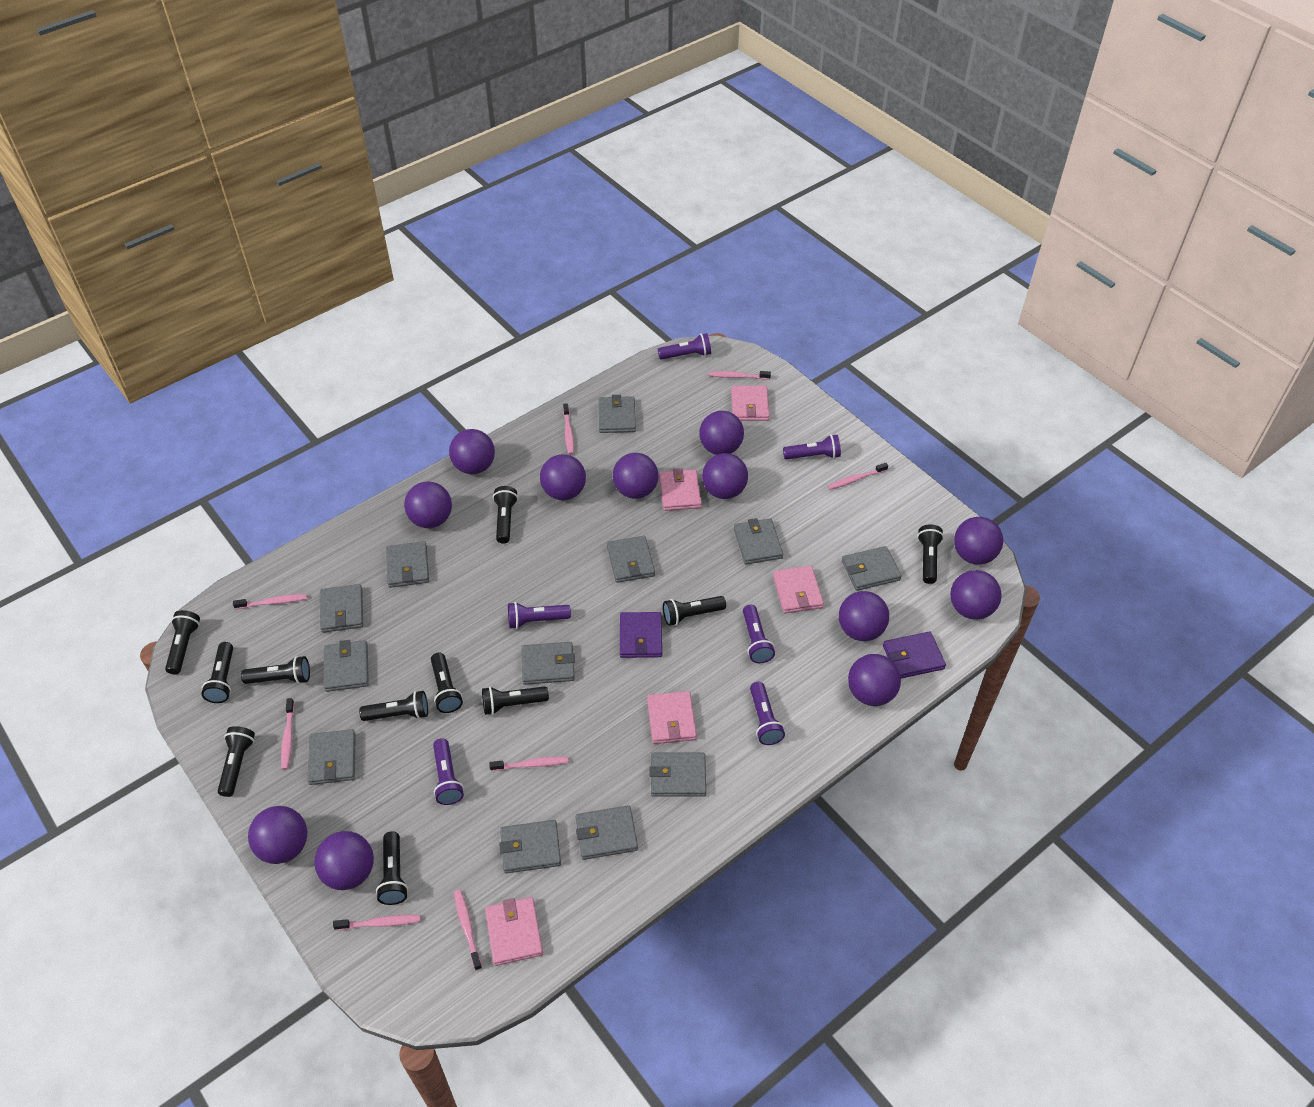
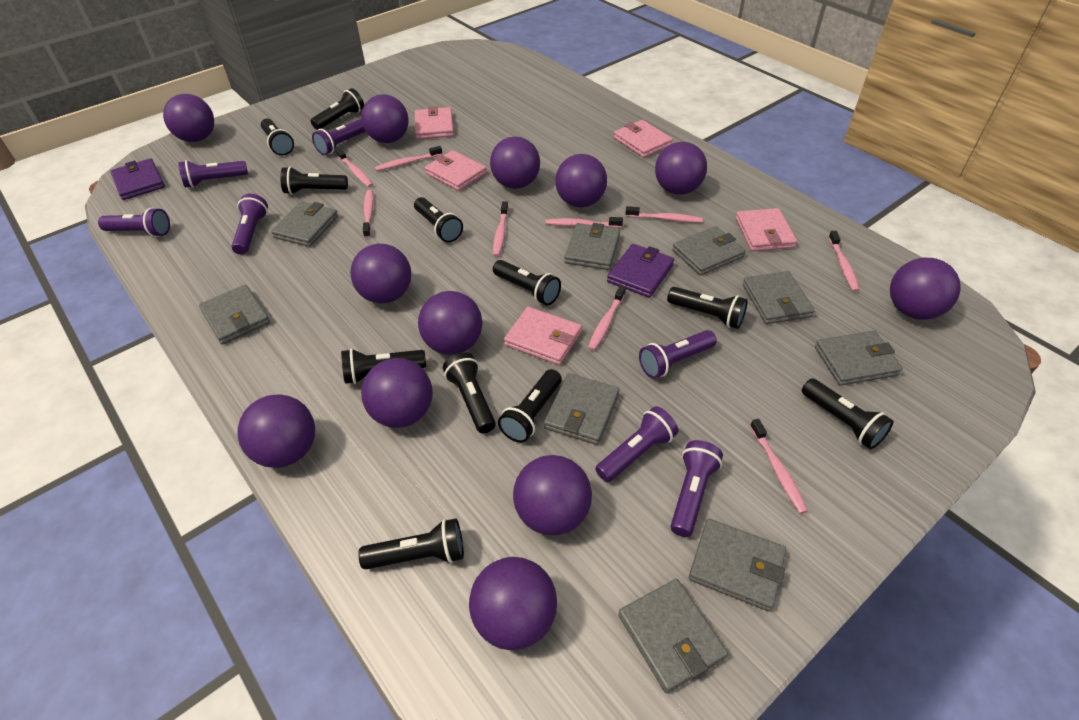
grey wallet: [307,729,356,785] [320,584,363,633] [324,640,369,692] [386,541,429,588] [499,820,561,873] [521,642,575,685] [575,805,638,860] [598,395,636,433] [607,536,655,583] [649,753,706,797] [734,518,783,564] [842,546,902,591] = 12 -> [199,285,270,345] [271,201,338,247] [544,373,620,445] [564,223,620,270] [618,579,728,693] [672,226,745,275] [689,519,786,611] [743,271,815,324] [815,331,903,386] = 9
pink toothbrush: [233,594,307,609] [281,698,294,770] [333,915,421,930] [454,890,482,970] [489,757,569,771] [563,403,574,454] [709,371,771,380] [828,463,888,490] = 8 -> [336,148,373,187] [363,190,373,238] [375,146,442,171] [493,201,508,257] [545,217,623,228] [588,285,626,351] [625,206,703,223] [750,419,808,514] [828,231,859,292] = 9
purple flashlight: [433,738,464,805] [508,602,571,629] [658,333,711,360] [743,605,775,663] [750,682,785,745] [783,434,841,460] = 6 -> [98,208,170,237] [178,160,248,188] [231,194,268,255] [312,119,366,155] [595,406,678,482] [639,330,717,379] [670,440,723,537] = 7

